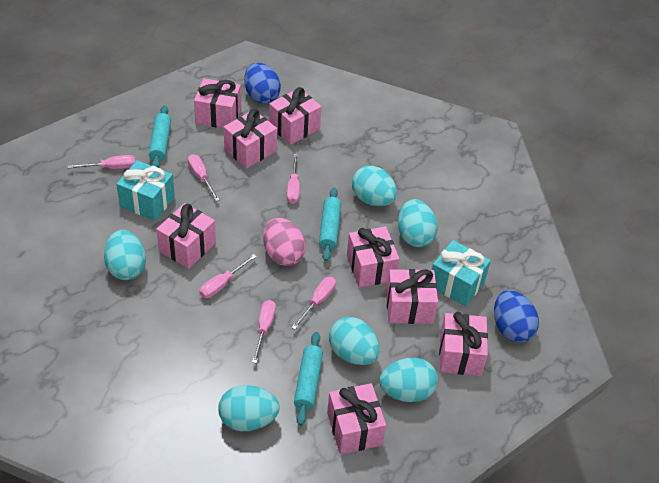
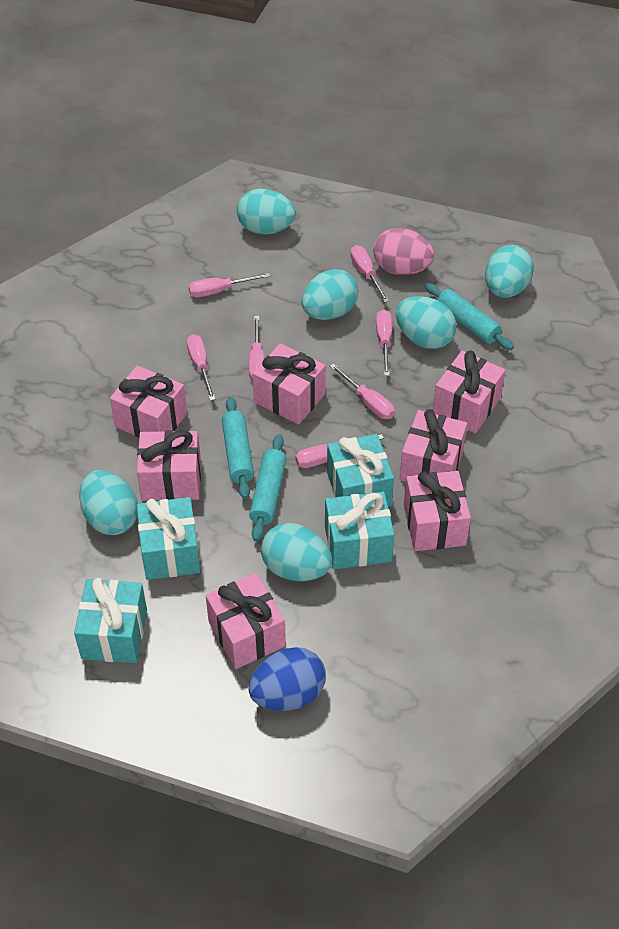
blue egg: [244,63,281,104] [494,290,539,342] = 2 -> [249,647,326,711] = 1
pink gift: [156,203,216,269] [194,78,241,128] [224,109,277,169] [269,87,321,145] [327,383,386,454] [347,226,399,288] [386,269,438,324] [439,312,488,376] = 8 -> [110,366,187,438] [137,430,201,501] [206,573,286,669] [253,343,326,425] [400,409,467,482] [404,471,471,551] [433,351,506,433] = 7
pink screwdriver: [68,155,135,169] [188,154,220,201] [200,254,257,298] [252,300,276,363] [287,154,300,204] [291,277,336,329] = 6 -> [187,334,215,401] [189,273,270,297] [249,316,265,380] [295,434,384,468] [330,363,395,419] [350,245,389,303] [376,310,392,376] = 7
turquoise gift: [116,160,175,221] [432,240,491,306] = 2 -> [74,578,147,663] [137,497,200,580] [325,491,395,569] [327,434,394,507] = 4

